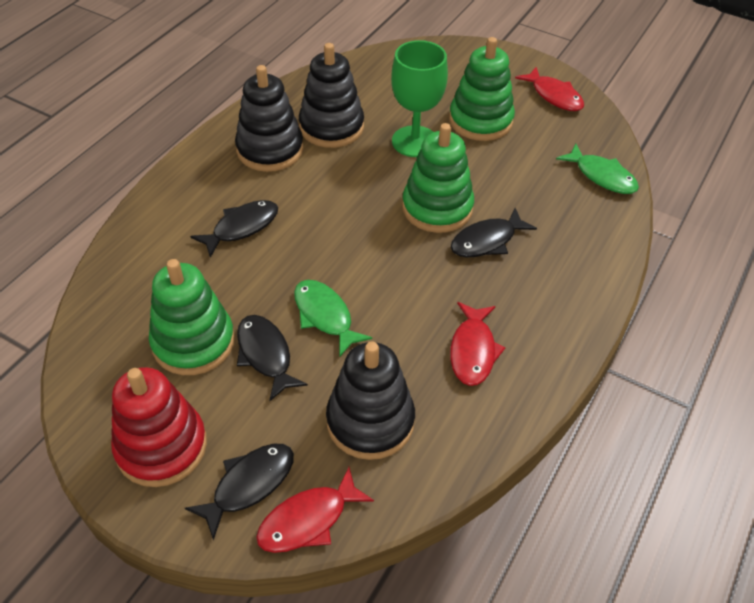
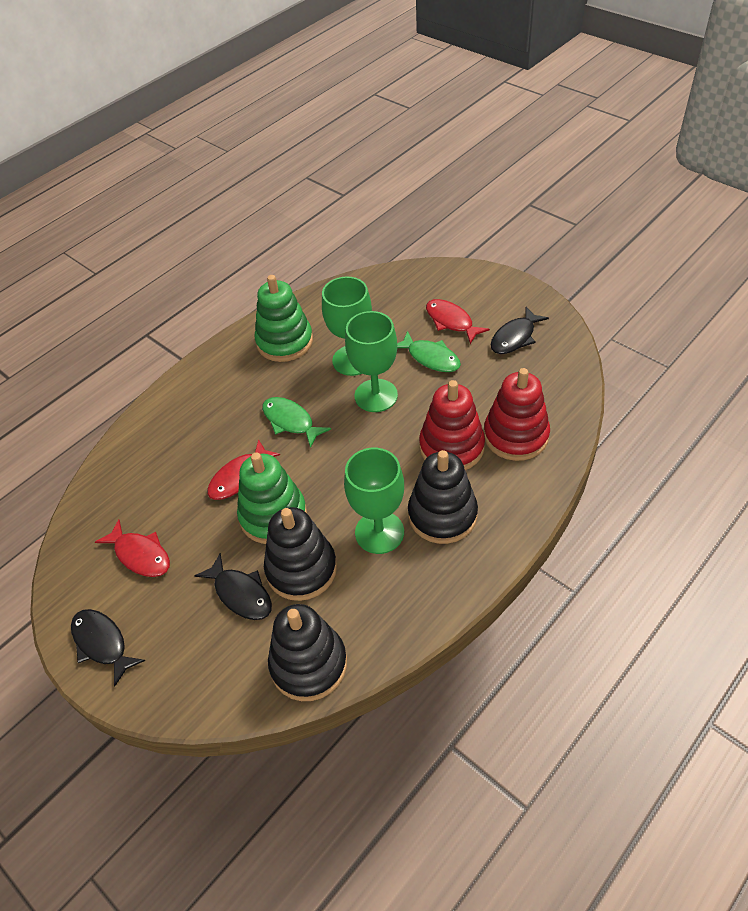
black fish: [185,444,294,541] [190,200,278,258] [237,315,308,401] [451,208,537,257] = 4 -> [71,609,145,686] [195,553,272,620] [491,307,549,354] = 3
green goblet: [391,40,448,157] = 1 -> [322,277,372,376] [344,448,404,554] [345,311,398,412] = 3
green stacking toy: [149,259,235,375] [402,123,474,233] [449,37,515,141] = 3 -> [237,452,307,544] [255,275,313,362] = 2
red stacking toy: [111,367,207,487] = 1 -> [419,380,485,470] [484,368,550,461] = 2

